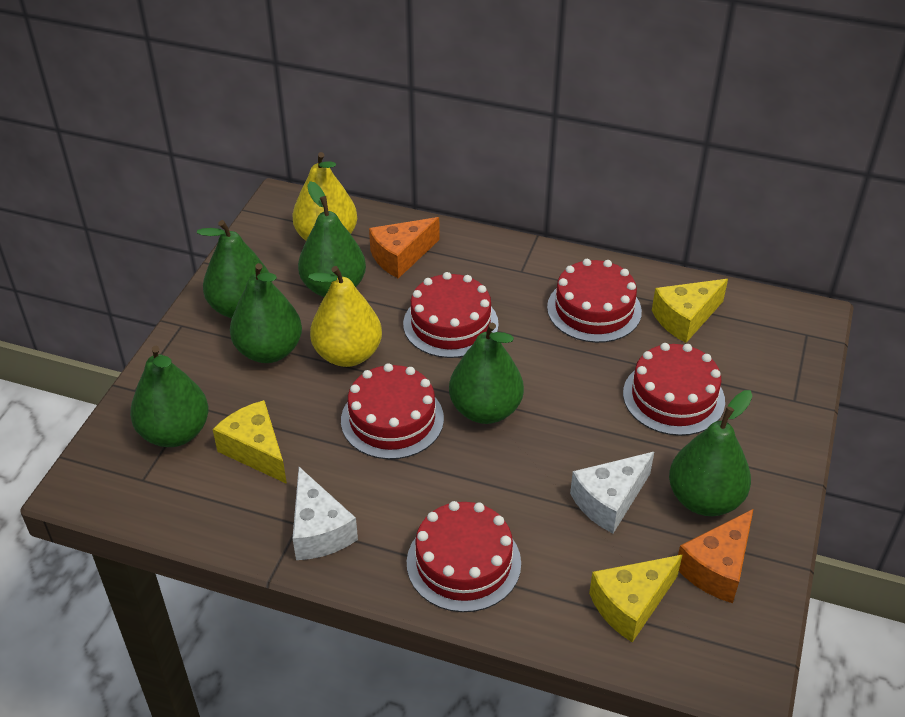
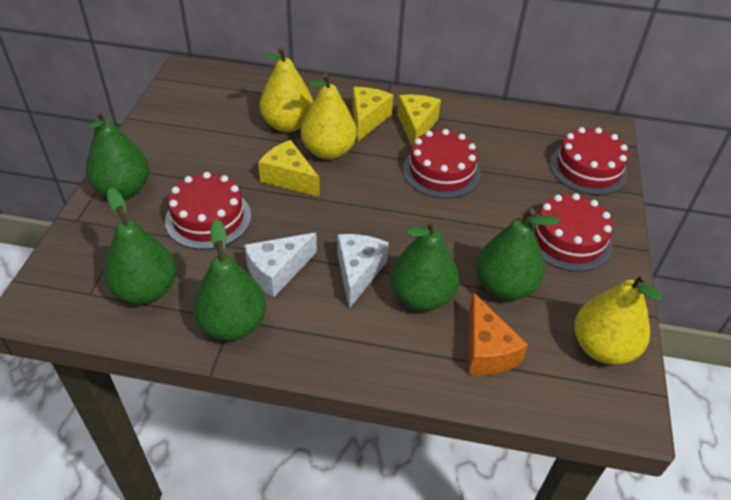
green pear: [130,346,209,447] [197,220,272,318] [230,263,302,363] [298,181,366,297] [449,322,524,424] [669,390,752,516] = 6 -> [86,110,149,199] [104,188,176,304] [193,219,266,341] [390,219,459,311] [476,209,560,300] = 5
orange cheese: [369,217,440,279] [678,509,753,603] = 2 -> [468,292,528,375] = 1
red cake: [341,363,444,459] [403,272,499,358] [407,501,521,612] [547,259,642,343] [623,343,725,436] = 5 -> [165,172,251,249] [403,129,481,198] [531,193,613,272] [550,127,629,195] = 4
yellow pear: [292,152,357,241] [308,266,382,367] = 2 -> [260,47,313,132] [301,73,357,160] [574,274,663,365] = 3

